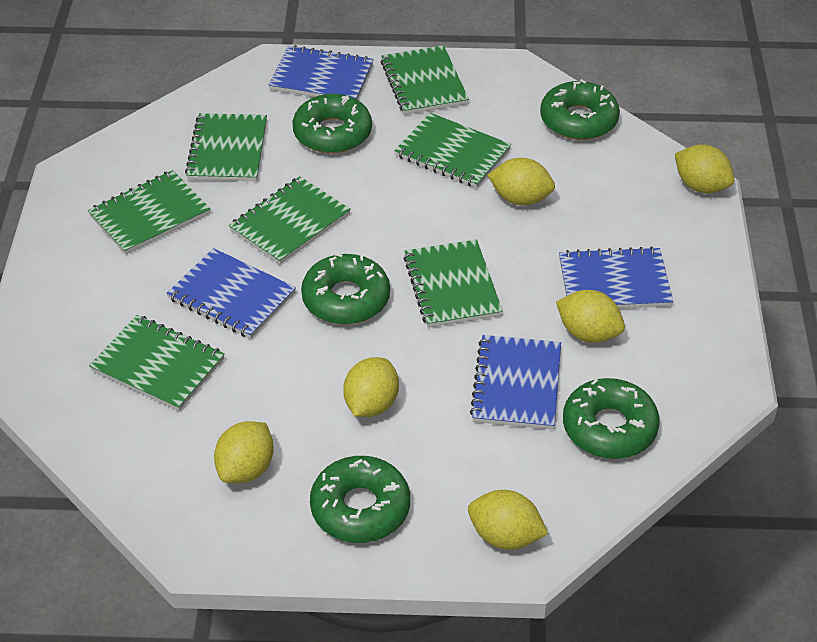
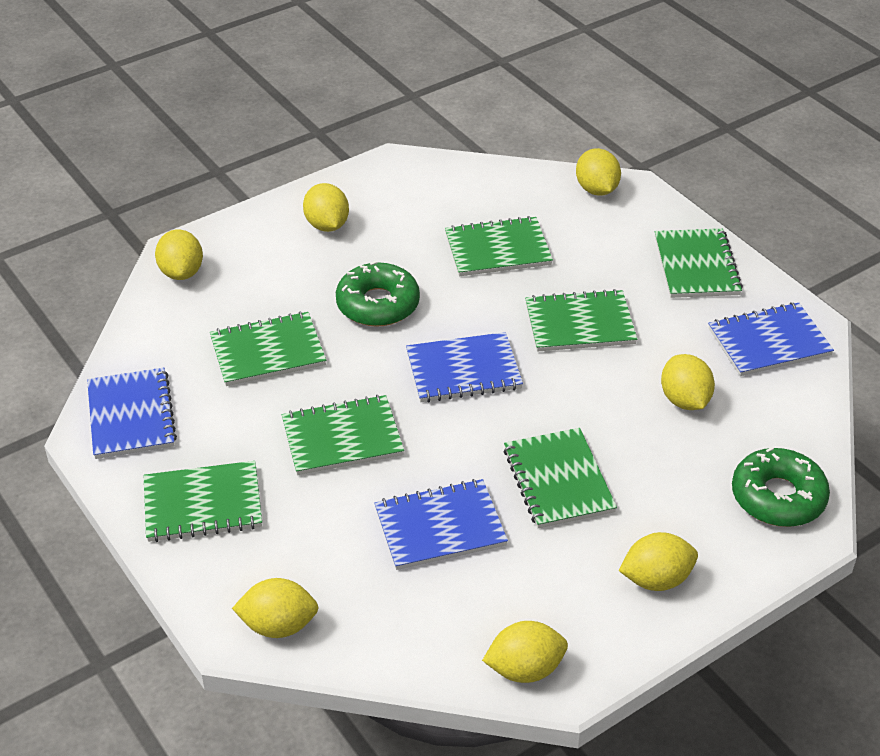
green donut: [292,94,372,154] [301,253,390,325] [310,456,410,543] [540,79,620,140] [563,378,660,459] = 5 -> [336,261,420,327] [732,447,830,527] = 2
yellow lemon: [214,421,274,484] [343,357,399,417] [468,490,548,550] [487,158,555,205] [556,290,625,343] [675,144,734,193] = 6 -> [155,229,203,280] [232,578,319,638] [303,183,349,232] [482,621,568,683] [576,148,621,196] [619,532,698,591] [661,354,715,410] = 7

